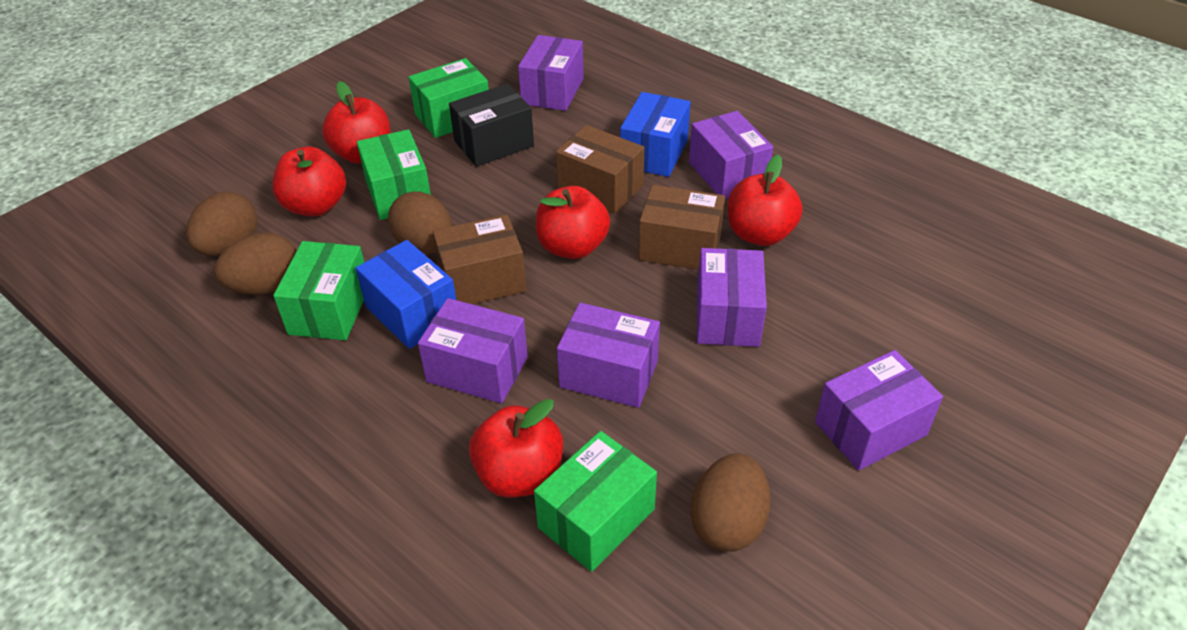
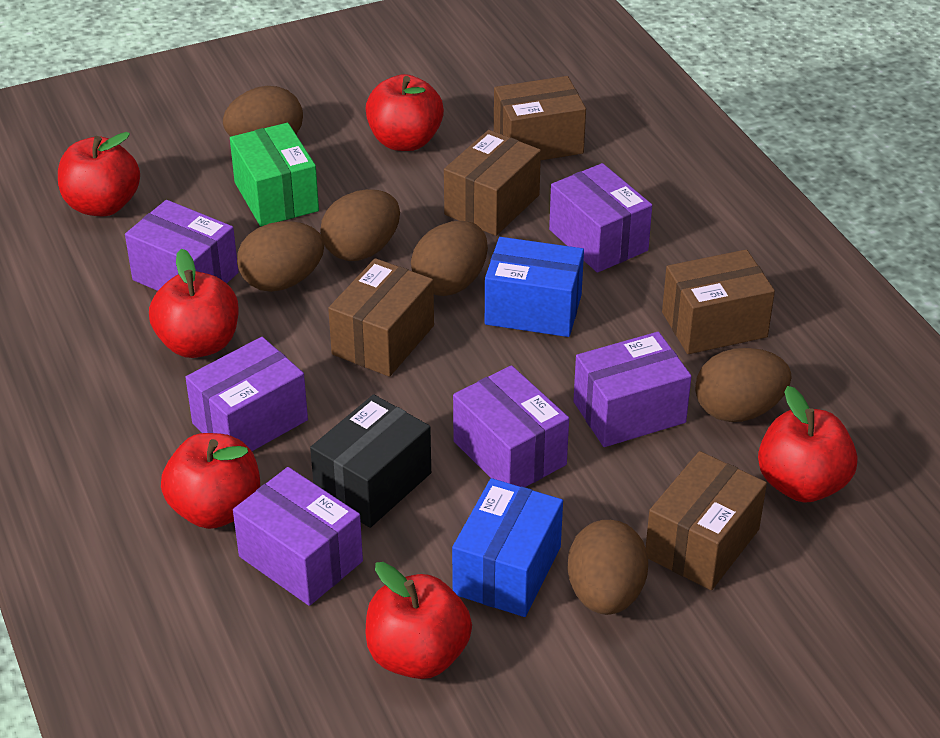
brown box: [433,215,526,304] [556,125,645,214] [638,185,725,270] = 3 -> [328,258,434,377] [444,130,541,236] [494,76,586,160] [646,451,767,590] [662,249,775,354] = 5
brown egg: [186,192,258,256] [214,233,297,295] [388,191,453,254] [690,453,770,552] = 4 -> [223,86,303,137] [237,221,324,292] [320,189,400,261] [411,221,488,296] [567,520,648,615] [695,348,791,422] = 6
green box: [273,241,364,340] [357,129,431,220] [408,58,489,138] [534,431,657,572] = 4 -> [230,123,319,226] = 1
red apple: [272,146,346,216] [322,81,390,164] [469,399,563,498] [536,186,610,259] [728,155,803,246] = 5 -> [58,132,140,216] [149,249,239,358] [161,433,260,529] [365,74,444,151] [366,562,472,679] [758,386,858,502] = 6

